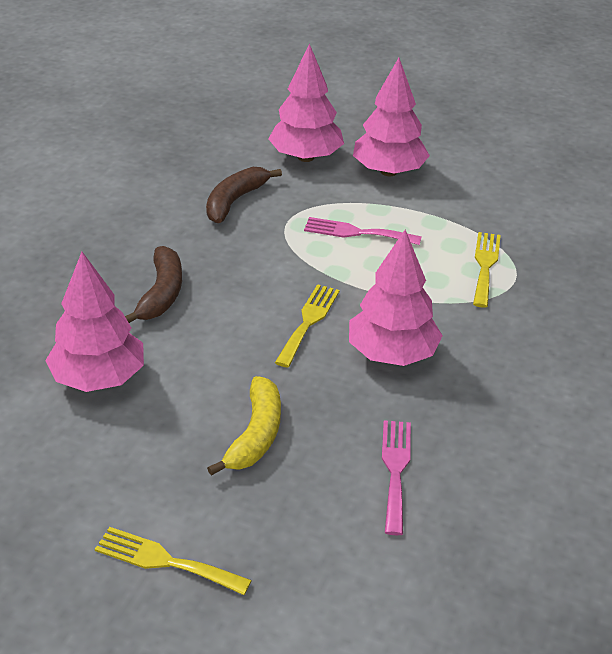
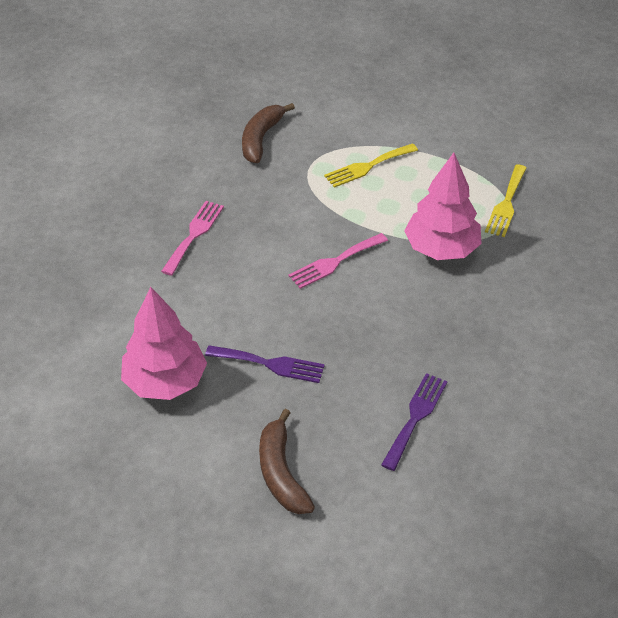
pink tree: [45,252,144,392] [268,43,344,162] [349,230,443,366] [353,58,430,176] = 4 -> [121,287,207,400] [404,153,482,260] = 2
purple fork: none = 0 -> [205,345,325,383] [381,373,448,471] = 2
yellow banana: [207,376,281,476] = 1 -> none = 0
yellow fork: [95,527,252,595] [275,284,340,367] [473,232,501,308] = 3 -> [324,143,418,188] [485,164,527,237] = 2

